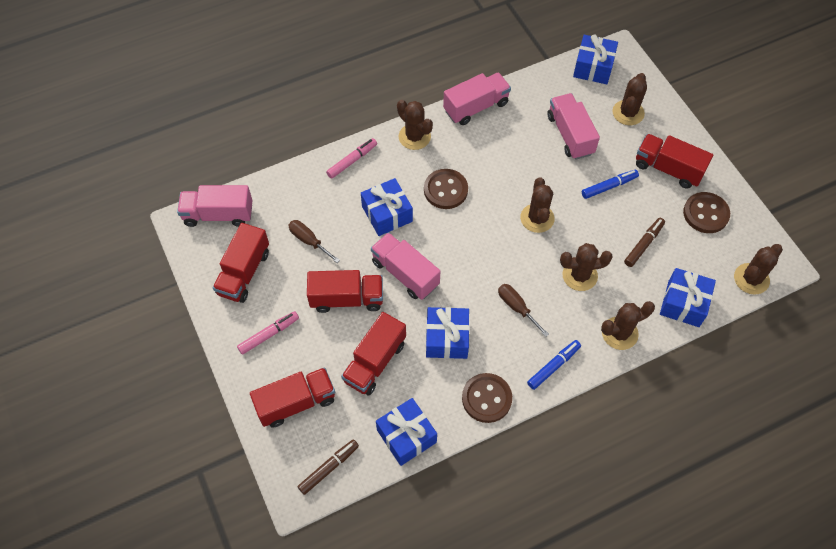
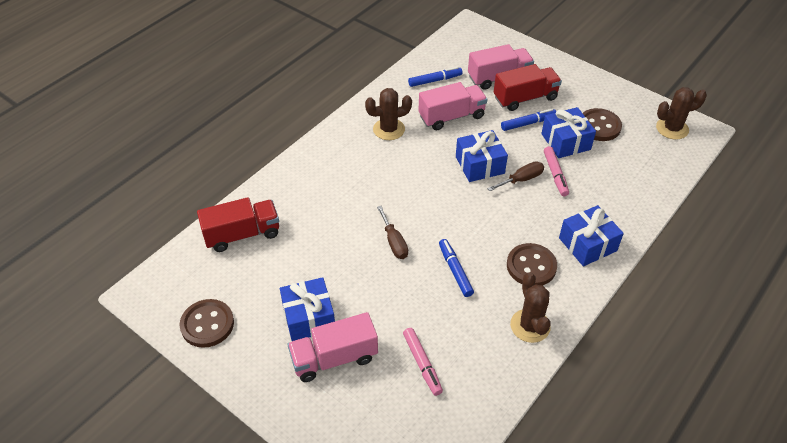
blue gift: [361,178,413,236] [376,398,437,466] [426,307,470,359] [573,34,618,84] [660,268,716,327] = 5 -> [280,277,335,341] [456,130,508,182] [541,107,596,158] [559,205,624,266] = 4
blue marker: [527,340,581,390] [582,170,639,199] = 2 -> [408,67,463,87] [439,239,474,297] [501,109,556,131] = 3
brown cactus: [397,100,433,150] [520,177,555,233] [560,243,613,291] [601,301,655,350] [612,73,647,125] [734,244,783,295] = 6 -> [365,88,412,140] [510,272,551,343] [656,87,707,140] = 3
brown marker: [297,439,359,495] [624,218,665,267] = 2 -> none = 0
pink truck: [177,185,252,227] [371,233,440,300] [443,72,511,125] [547,93,600,160] = 4 -> [288,312,378,382] [418,82,487,130] [468,44,534,90] = 3
red truck: [212,223,269,303] [250,367,335,428] [307,270,383,313] [341,312,406,396] [636,134,713,189] = 5 -> [197,197,279,252] [494,64,562,111] = 2

